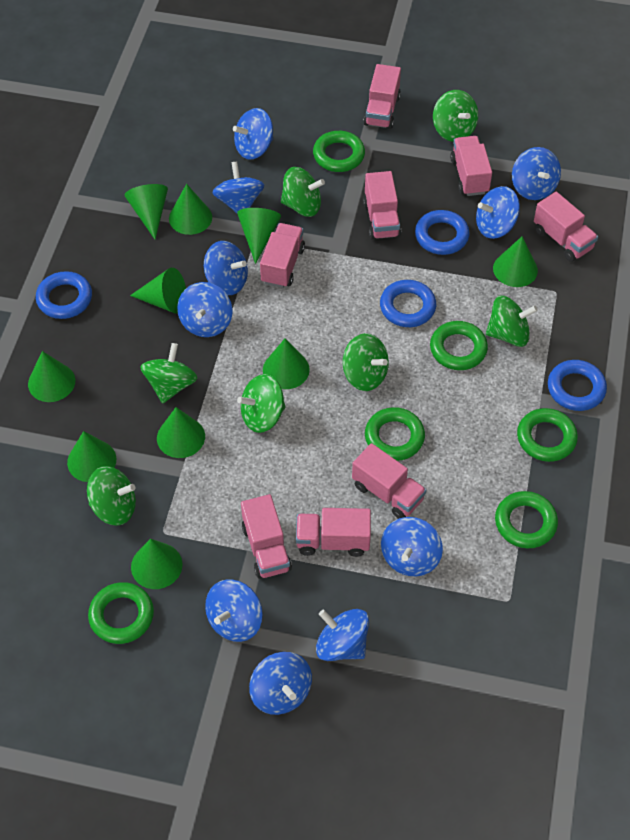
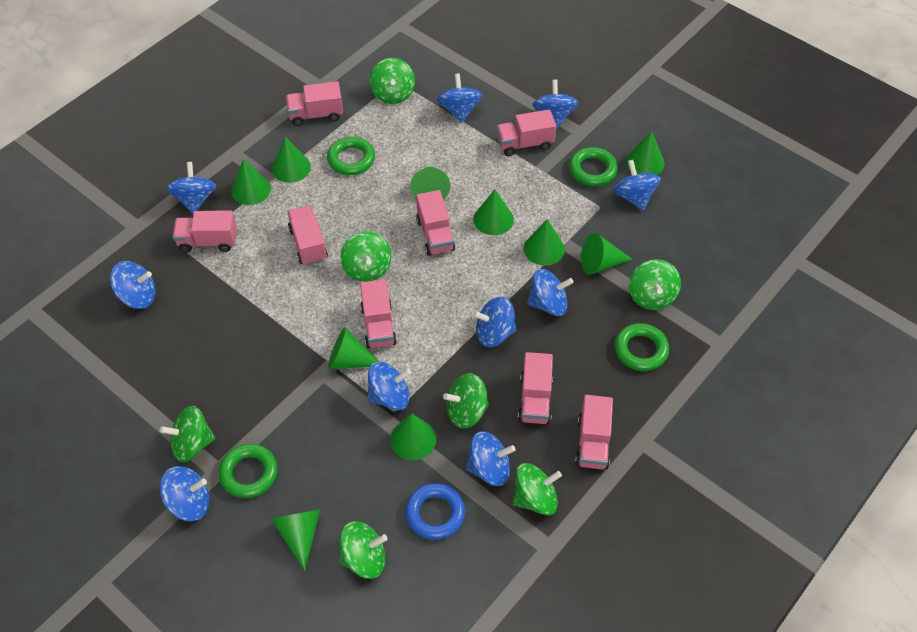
blue ring: [36,271,92,319] [380,280,436,327] [415,210,470,255] [548,360,607,411] = 4 -> [405,483,465,540] = 1
green ring: [88,582,154,644] [313,131,365,172] [365,407,425,461] [430,321,488,370] [495,491,558,548] [517,408,578,462] = 6 -> [219,444,278,498] [327,137,375,175] [569,147,618,186] [614,323,669,371] = 4

